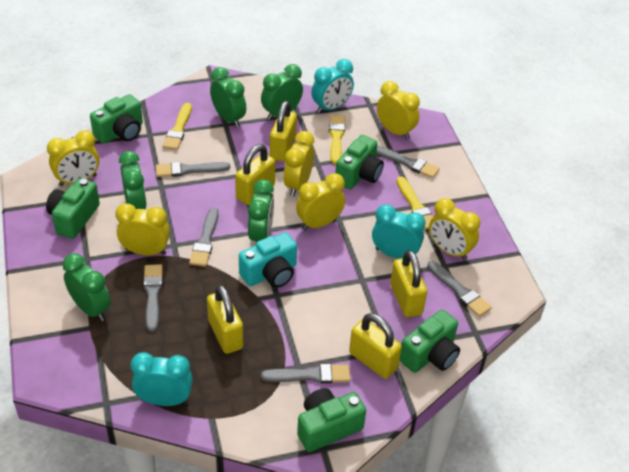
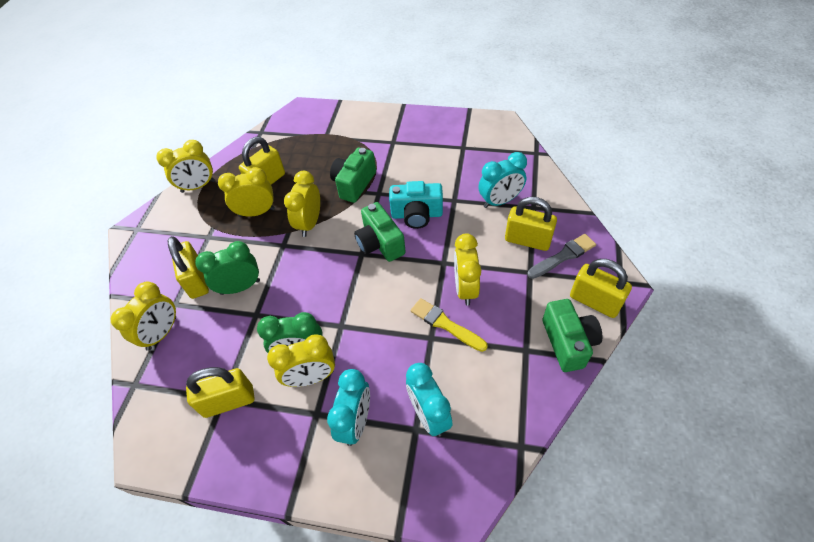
green camera: [46,178,100,239] [90,94,143,144] [297,388,366,452] [336,135,384,190] [400,310,460,373] = 5 -> [330,148,376,203] [354,202,406,262] [542,299,603,372] = 3
green clock: [62,253,111,321] [119,151,147,209] [210,67,246,128] [248,179,274,243] [261,64,303,120] = 5 -> [195,241,260,295] [257,312,323,353] = 2
grey brush: [143,264,163,332] [156,162,230,177] [189,208,219,267] [261,364,351,384] [376,145,440,178] [427,261,492,317] = 6 -> [528,234,596,279] = 1
yellow brush: [163,103,192,150] [329,115,345,164] [396,177,432,230] = 3 -> [410,298,488,352] = 1

